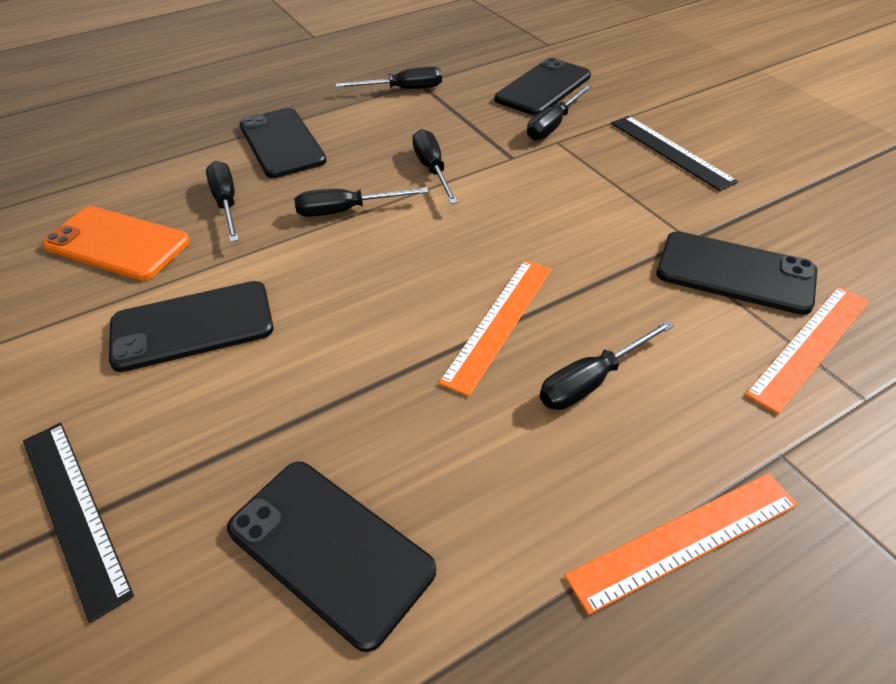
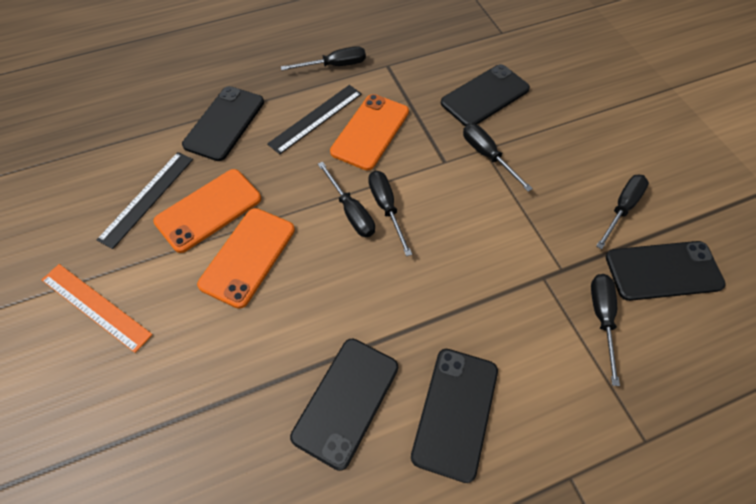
orange phone: [42,206,190,280] = 1 -> [153,169,261,253] [197,208,295,309] [330,94,409,170] = 3
orange ruler: [439,260,552,396] [564,473,798,615] [745,286,870,414] = 3 -> [42,264,153,353] = 1

